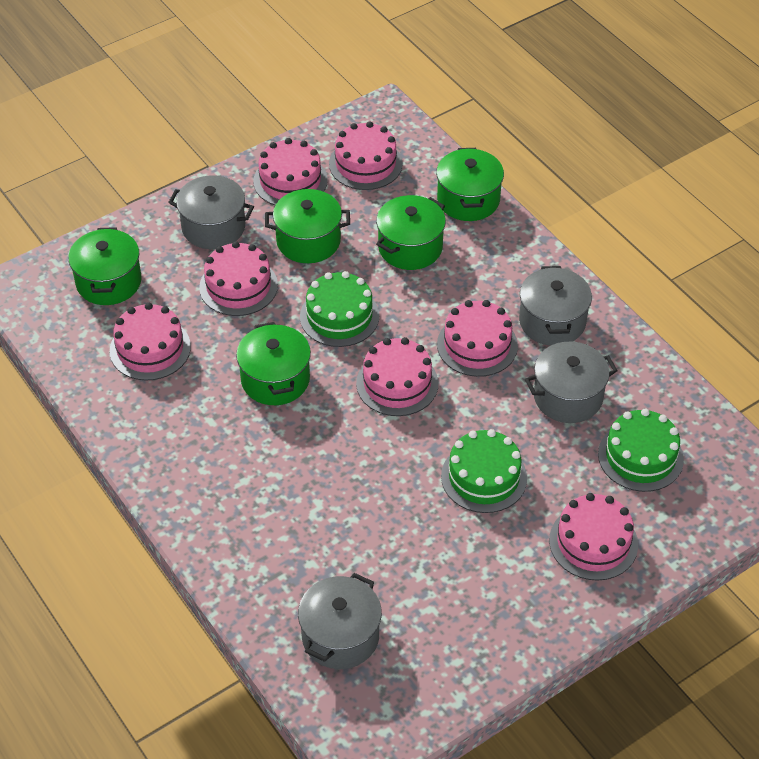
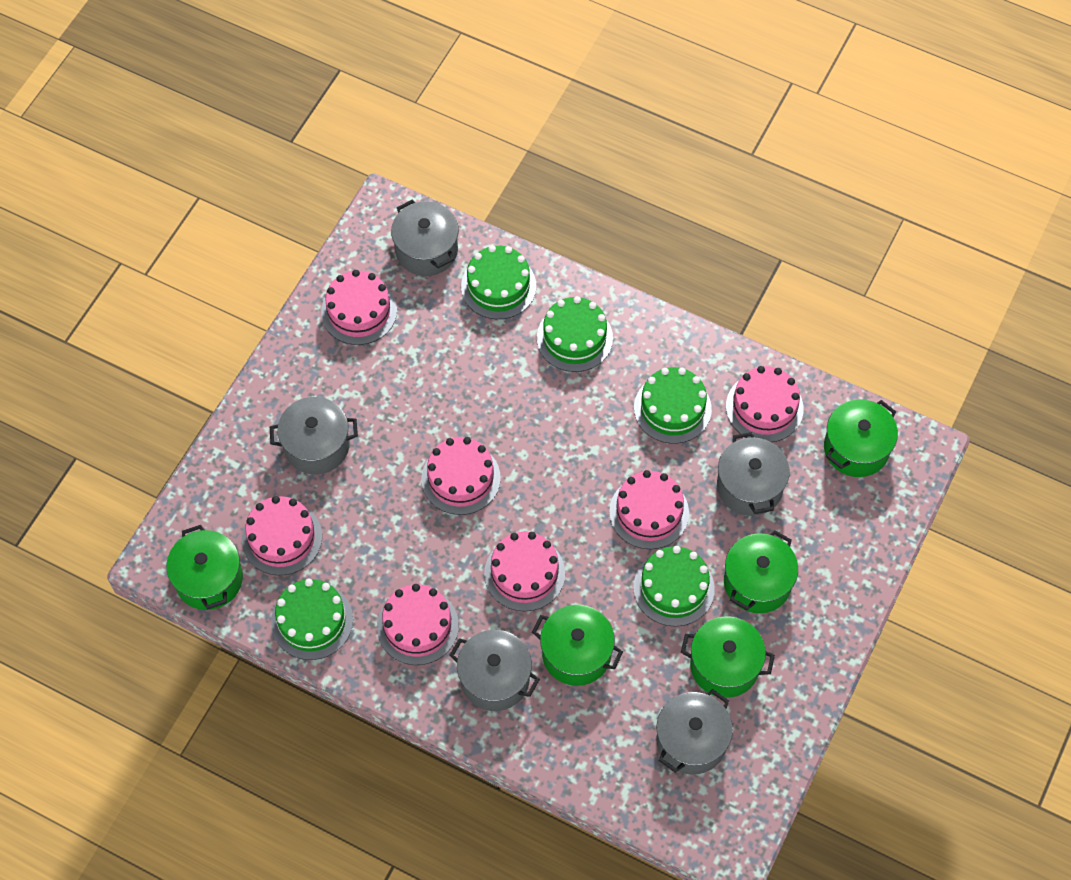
green cake: [300,271,379,347] [441,429,527,513] [598,408,684,492] = 3 -> [271,579,353,660] [461,245,536,319] [537,296,613,372] [633,546,715,627] [634,367,712,444] = 5
grey pot: [168,175,254,249] [298,573,382,669] [519,266,592,346] [525,342,618,423] = 4 -> [270,397,358,474] [391,199,459,276] [449,630,540,711] [656,689,733,775] [717,432,790,516] = 5

